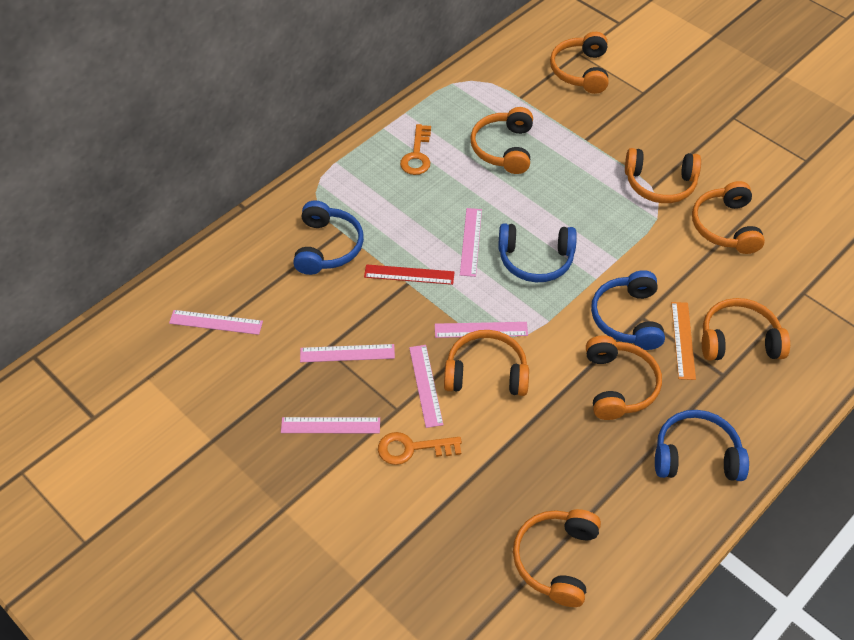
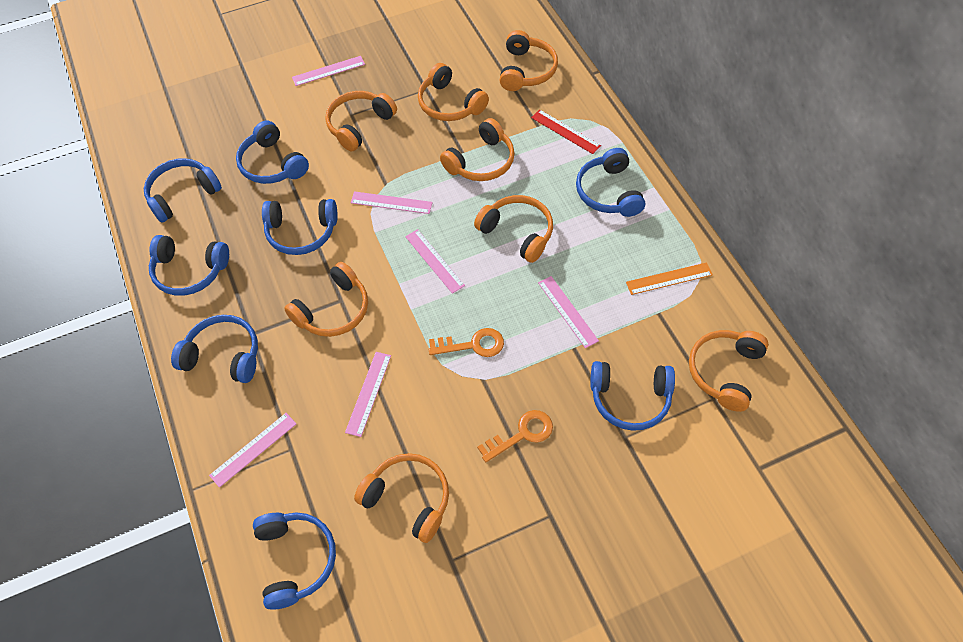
blue headphones: [293,200,364,275] [498,223,577,282] [591,270,665,350] [655,410,749,481] = 4 -> [144,158,222,223] [149,235,229,295] [171,315,258,383] [236,120,309,184] [253,512,336,610] [262,199,338,255] [576,148,645,217] [590,361,675,431] = 8

